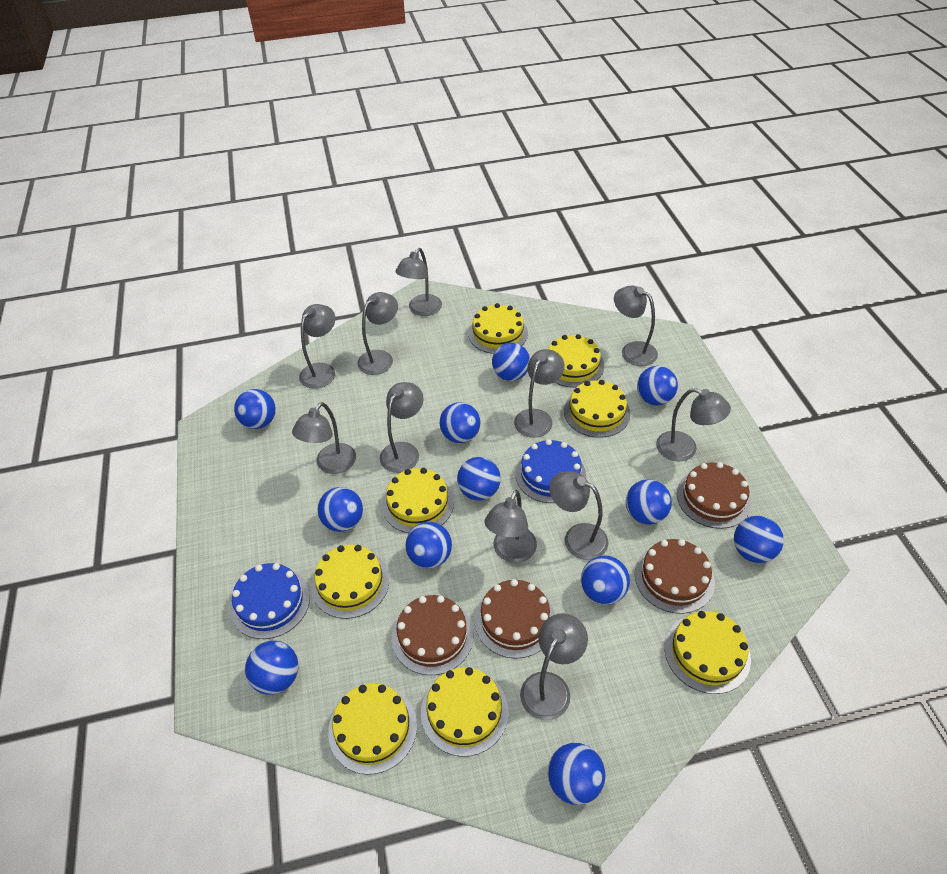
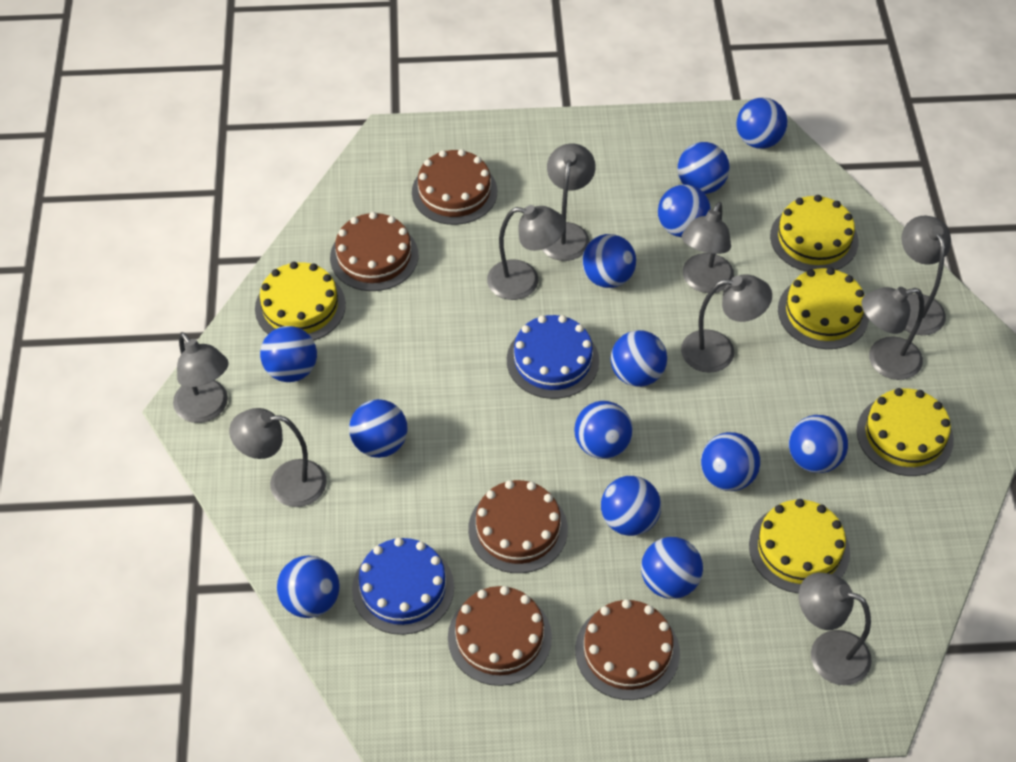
blue ball: [234,389,276,429] [245,641,299,695] [318,487,363,532] [405,522,452,569] [440,402,480,443] [457,457,501,501] [492,342,530,381] [548,743,605,805] [581,555,630,605] [626,479,672,524] [637,366,678,405] [734,516,784,563] = 12 -> [260,326,317,382] [277,555,340,618] [349,399,408,458] [574,401,633,459] [582,234,636,288] [601,476,661,536] [611,330,667,387] [641,537,703,599] [658,184,711,237] [678,142,730,194] [701,432,760,491] [736,98,788,149] [789,415,848,473] = 13
brown cake: [392,595,474,675] [475,579,555,659] [635,539,715,614] [677,462,752,529] = 4 -> [330,212,418,291] [412,149,497,225] [448,586,552,686] [468,480,568,573] [575,599,680,700] = 5
grey lamp: [292,402,356,474] [299,304,335,389] [357,292,398,375] [380,382,423,473] [395,248,442,316] [484,490,537,563] [514,349,565,438] [520,613,588,720] [549,471,608,560] [614,285,658,366] [656,388,731,461] = 11 -> [173,332,229,423] [229,408,327,507] [487,205,566,300] [542,144,596,261] [681,274,772,373] [682,202,734,293] [799,573,872,685] [861,287,924,380] [901,216,951,335] = 9
yellow cake: [311,544,389,619] [328,683,417,775] [382,468,454,533] [421,667,509,757] [468,303,528,354] [548,334,604,388] [564,380,631,438] [665,611,751,694] = 8 -> [255,262,346,341] [749,499,850,594] [770,195,858,272] [778,268,869,349] [857,388,954,476] = 5

